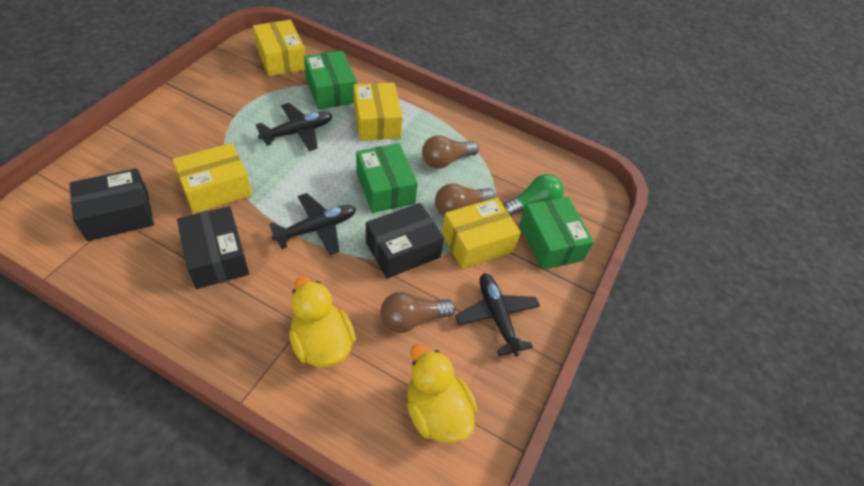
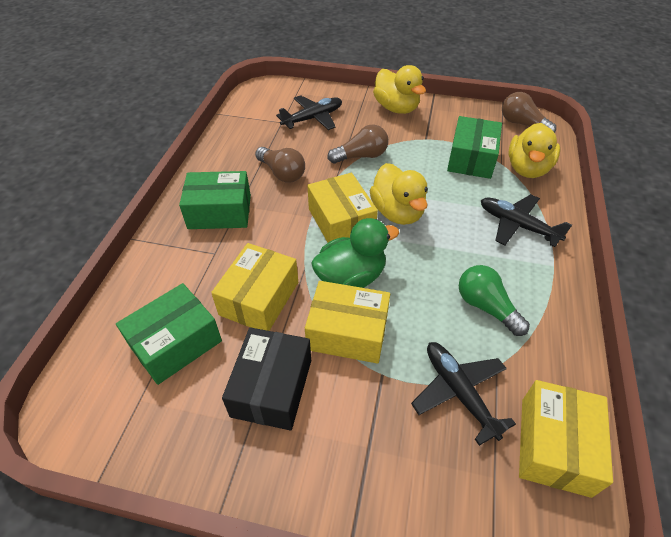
black box: [69,168,154,241] [177,206,249,289] [366,203,444,279] = 3 -> [222,327,311,431] = 1
green duck: none = 0 -> [311,218,399,288] = 1
yellow duck: [289,277,356,367] [407,344,477,443] = 2 -> [369,163,428,225] [373,65,426,114] [508,123,560,178] = 3

